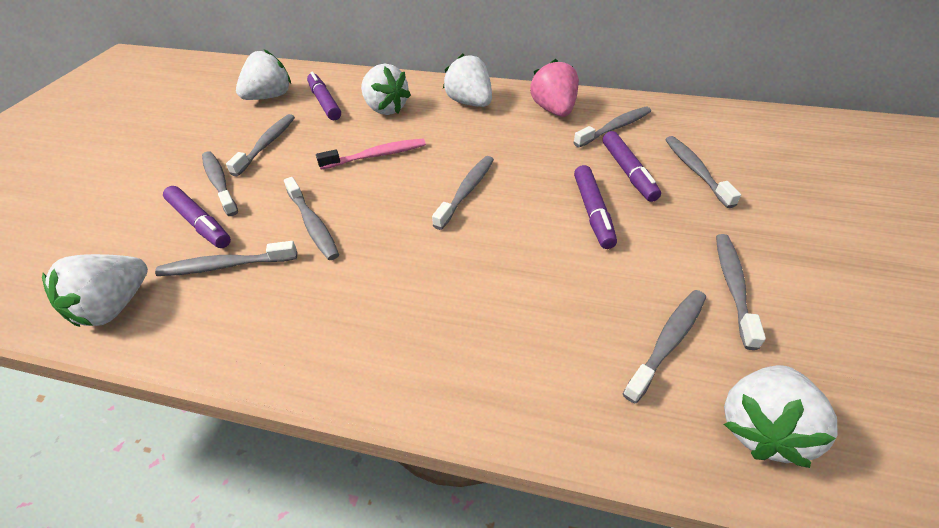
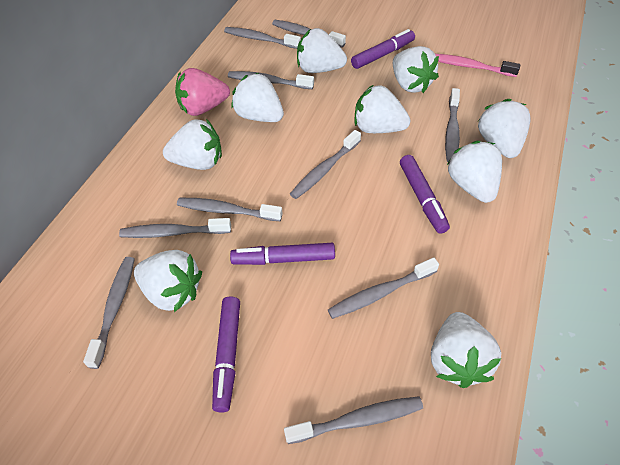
grey toothbrush: [155,241,297,276] [202,151,238,216] [226,114,295,177] [284,177,339,260] [432,156,494,230] [573,107,651,147] [623,290,706,403] [665,136,741,208] [716,234,766,350] = 9 -> [83,257,135,369] [119,218,231,238] [177,198,283,221] [224,27,301,49] [228,71,314,89] [272,20,346,48] [284,396,423,444] [290,130,361,199] [328,258,439,319] [445,88,460,162] = 10
white strawberry: [42,254,148,327] [236,49,291,100] [361,64,411,115] [443,54,492,107] [724,365,837,468] = 5 -> [134,250,202,312] [163,119,222,170] [231,73,284,122] [297,28,347,73] [355,85,410,133] [393,46,439,93] [431,312,501,388] [447,141,502,203] [478,99,531,158] = 9

